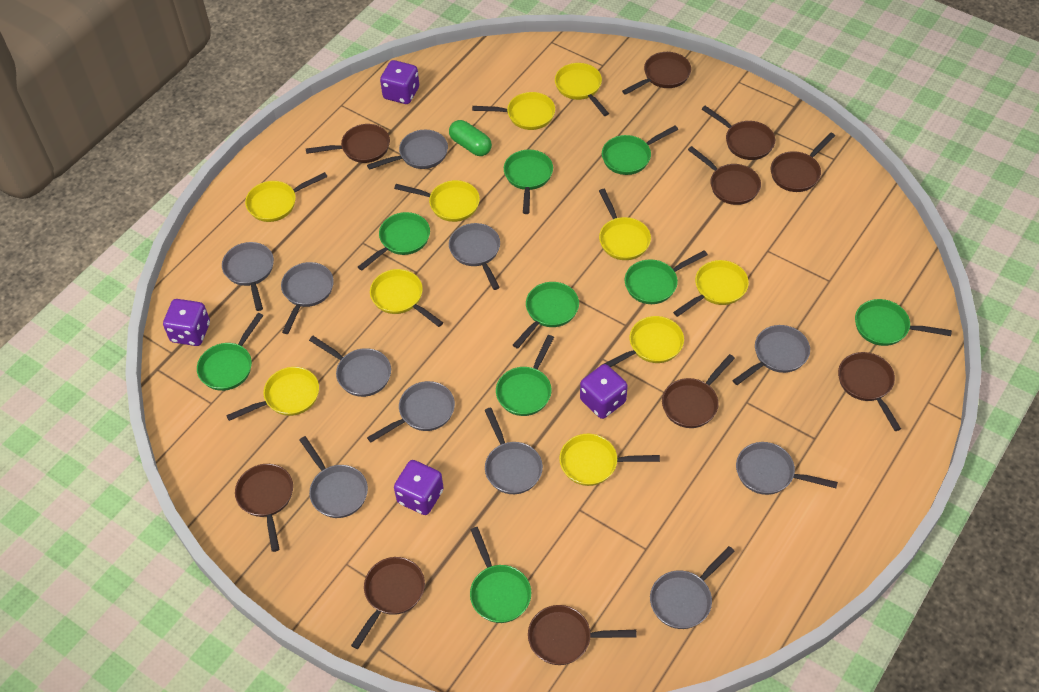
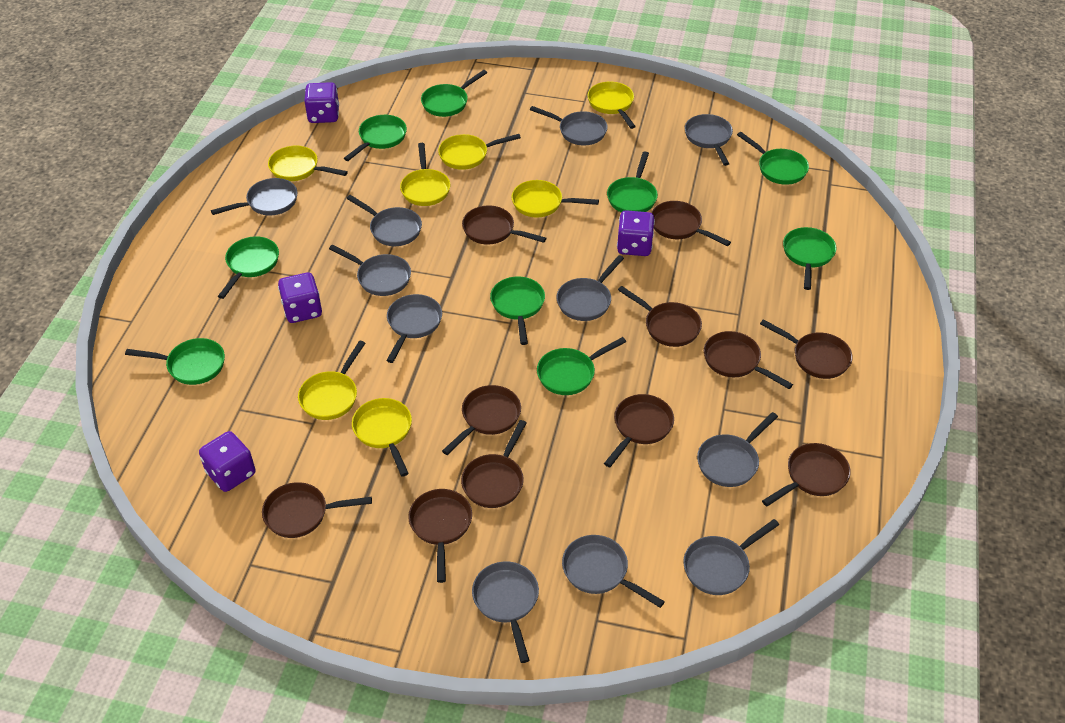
brown pan: [235,464,293,552] [306,124,390,163] [351,557,425,649] [528,605,637,665] [622,52,691,95] [662,354,735,428] [688,146,761,205] [702,106,775,160] [771,132,835,192] [838,352,901,431] = 10 -> [262,482,372,538] [408,489,472,583] [442,385,521,455] [461,420,526,508] [462,205,546,245] [604,394,674,467] [618,286,702,347] [651,201,731,246] [704,331,793,389] [760,319,853,379] [762,443,851,506] = 11
green capsule: [449,120,492,156] = 1 -> none = 0
yellow pan: [226,367,319,421] [245,172,328,222] [370,269,443,327] [394,180,480,222] [472,92,555,130] [555,63,609,116] [559,434,660,486] [599,189,651,260] [600,316,684,367] [673,260,749,317] = 10 -> [268,145,348,181] [298,341,366,420] [352,398,412,477] [400,143,450,206] [438,134,521,170] [511,180,599,218] [588,81,636,129] = 7

